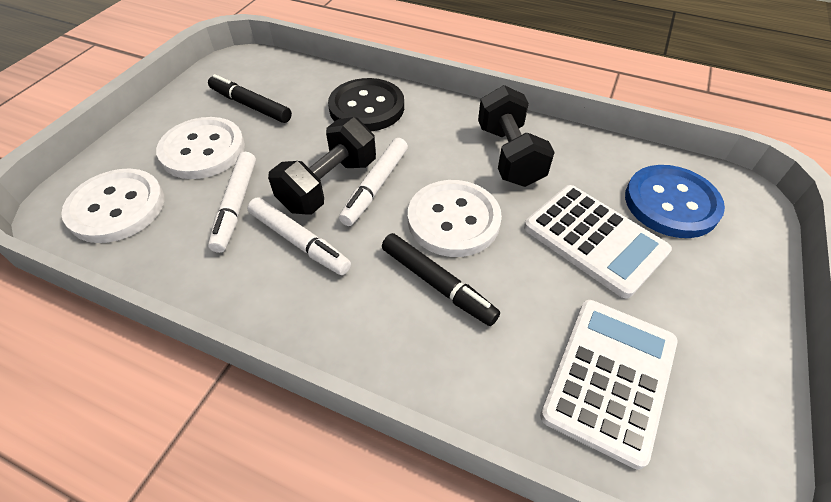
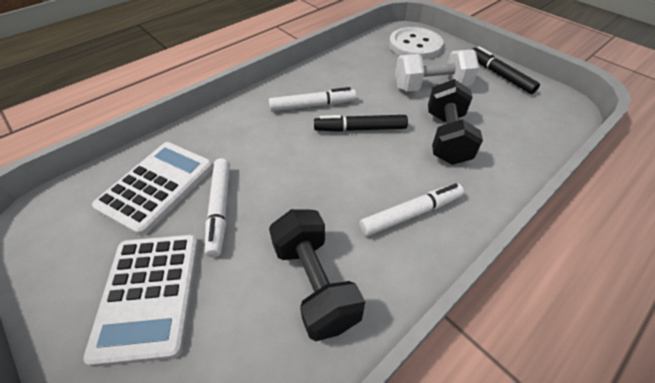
black button: [328,78,404,131] = 1 -> none = 0
blue button: [625,165,725,238] = 1 -> none = 0
white button: [61,169,164,243] [156,117,245,179] [408,180,502,257] = 3 -> [389,27,443,60] = 1
white dumbbell: none = 0 -> [395,49,479,92] = 1

